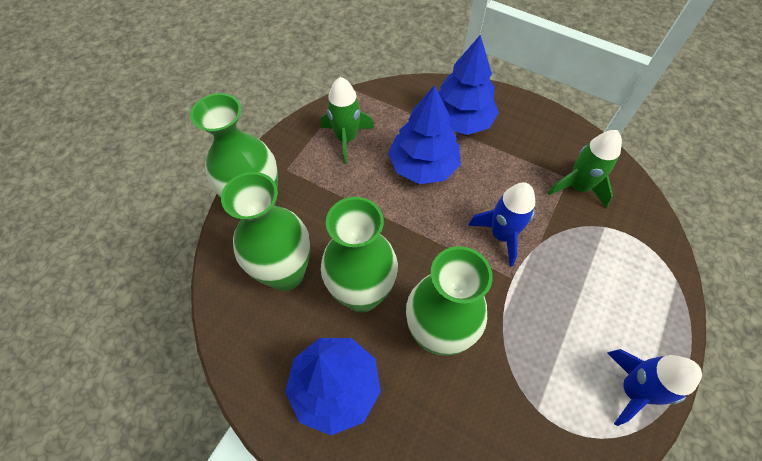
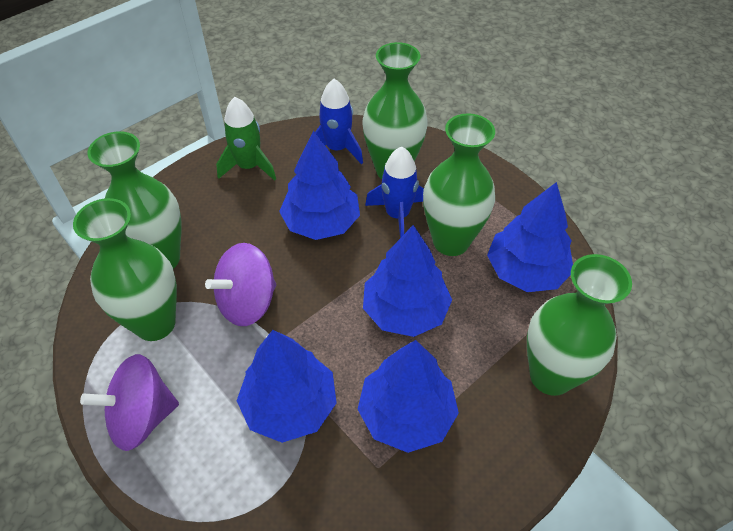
blue tree: [285,338,381,435] [388,85,461,184] [438,35,499,135] = 3 -> [237,330,337,443] [279,131,360,240] [357,340,459,453] [363,225,452,337] [487,182,573,292] = 5
green rocket: [321,77,374,164] [548,130,622,208] = 2 -> [216,97,276,181] = 1
green vase: [190,93,278,206] [221,172,311,291] [321,197,398,312] [406,246,493,356] = 4 -> [73,198,177,341] [88,131,181,269] [362,42,428,179] [423,113,495,256] [527,254,632,396] = 5
purple spinning top: none = 0 -> [80,354,179,451] [205,243,276,326] = 2

